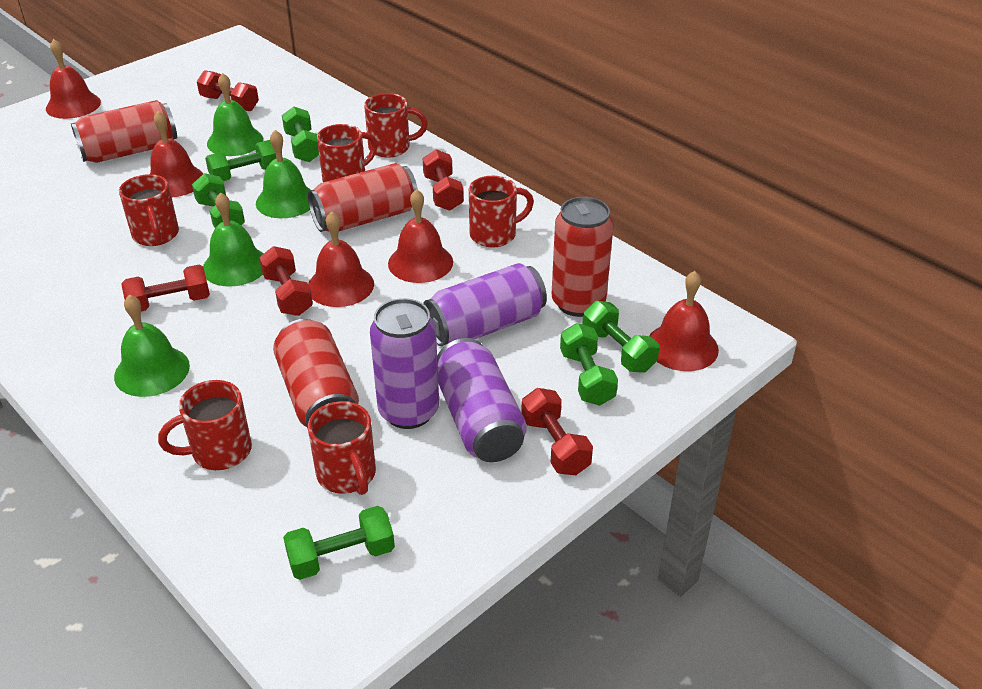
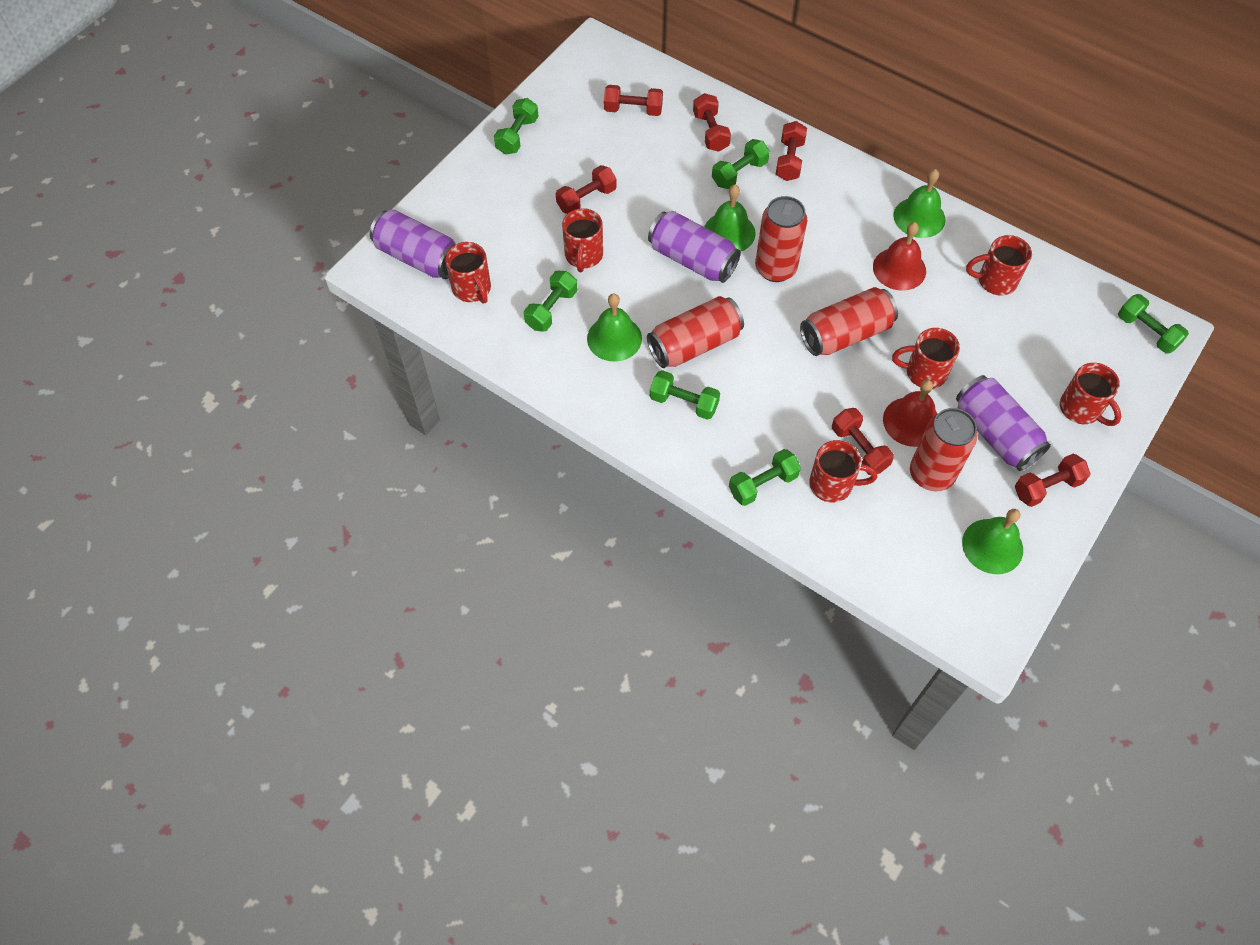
red bell: [46,39,101,119] [150,111,203,197] [308,211,374,307] [388,189,453,283] [649,271,719,371] = 5 -> [873,222,926,291] [883,379,937,447] = 2
red dumbbell: [121,265,210,312] [197,70,259,111] [259,246,313,316] [423,149,464,211] [521,388,593,475] = 5 -> [556,165,617,214] [604,85,663,116] [693,93,731,152] [776,121,807,181] [832,408,894,475] [1015,454,1091,507] = 6

